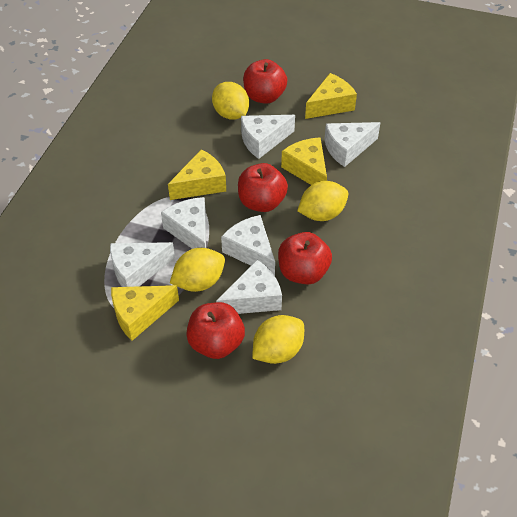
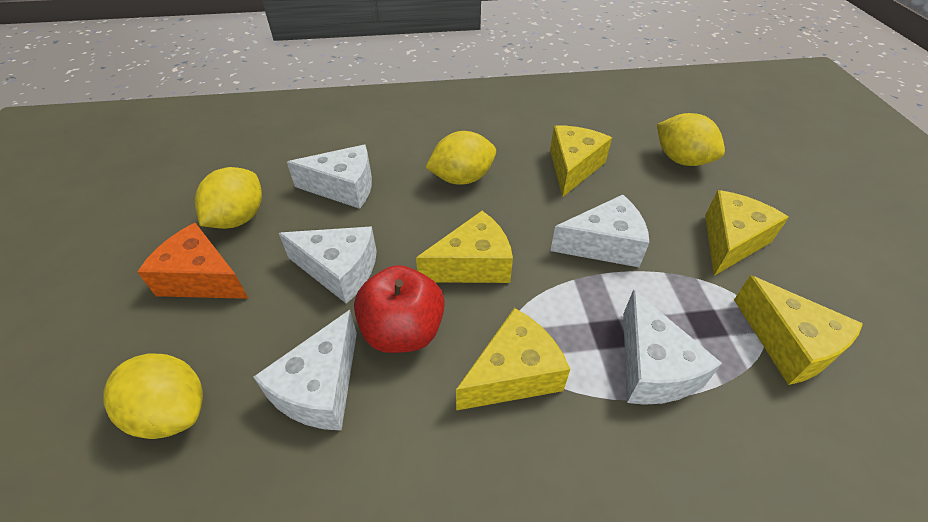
orange cheese: none = 0 -> [137,223,249,299] = 1
red apple: [186,302,245,359] [238,163,288,212] [243,59,287,104] [278,232,332,284] = 4 -> [354,265,445,353] = 1
white cheese: [110,242,175,287] [161,197,206,249] [216,260,282,314] [221,215,275,276] [241,115,295,159] [324,122,381,167] = 6 -> [254,310,357,431] [279,226,377,304] [287,145,372,209] [551,195,650,267] [623,290,722,405] = 5
yellow cheese: [111,285,179,341] [168,149,226,200] [281,137,327,185] [305,73,357,119] = 4 -> [416,211,513,283] [456,308,570,411] [550,125,612,197] [705,190,789,276] [734,275,863,385] = 5

